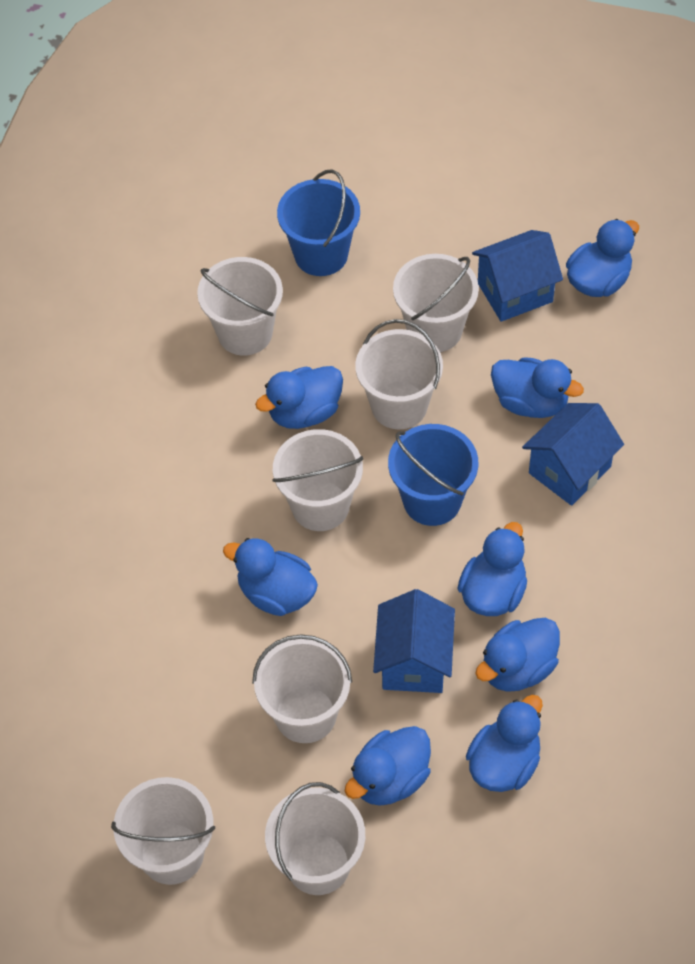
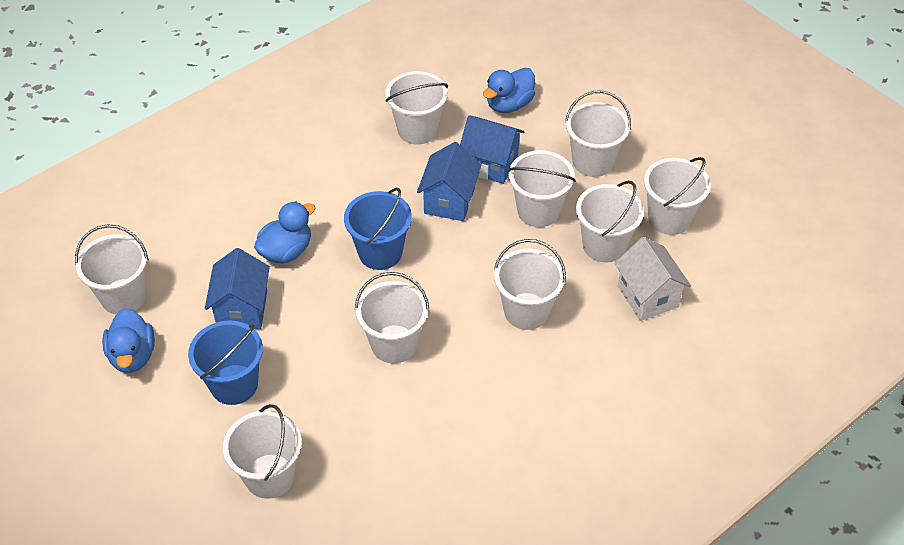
blue duck: [223,538,318,616] [255,366,343,429] [344,726,431,806] [458,522,527,616] [466,695,543,792] [475,618,560,692] [491,357,584,418] [566,219,639,297] = 8 -> [102,308,155,373] [254,201,316,263] [483,68,535,113] = 3
white bucket: [111,777,215,885] [197,257,283,356] [252,634,352,743] [265,782,365,895] [272,429,363,531] [355,319,443,429] [393,254,479,352] = 7 -> [75,224,149,314] [223,404,301,499] [355,272,430,363] [385,71,448,145] [494,239,566,330] [508,150,576,227] [565,90,631,177] [576,181,644,262] [644,157,711,235] = 9
white house: none = 0 -> [614,237,691,321] = 1

